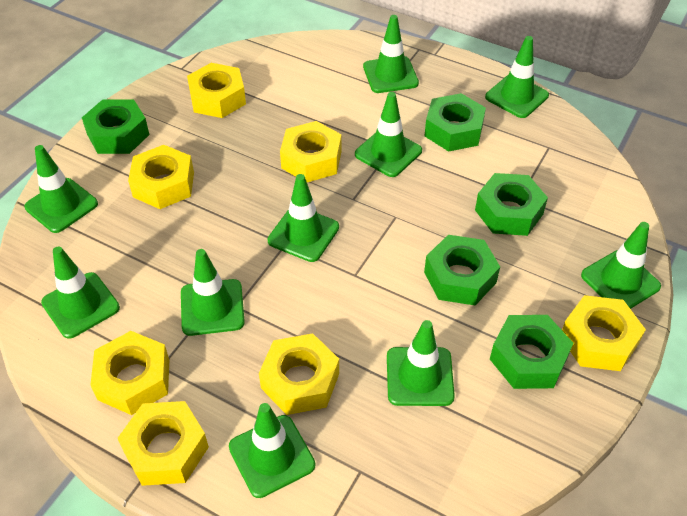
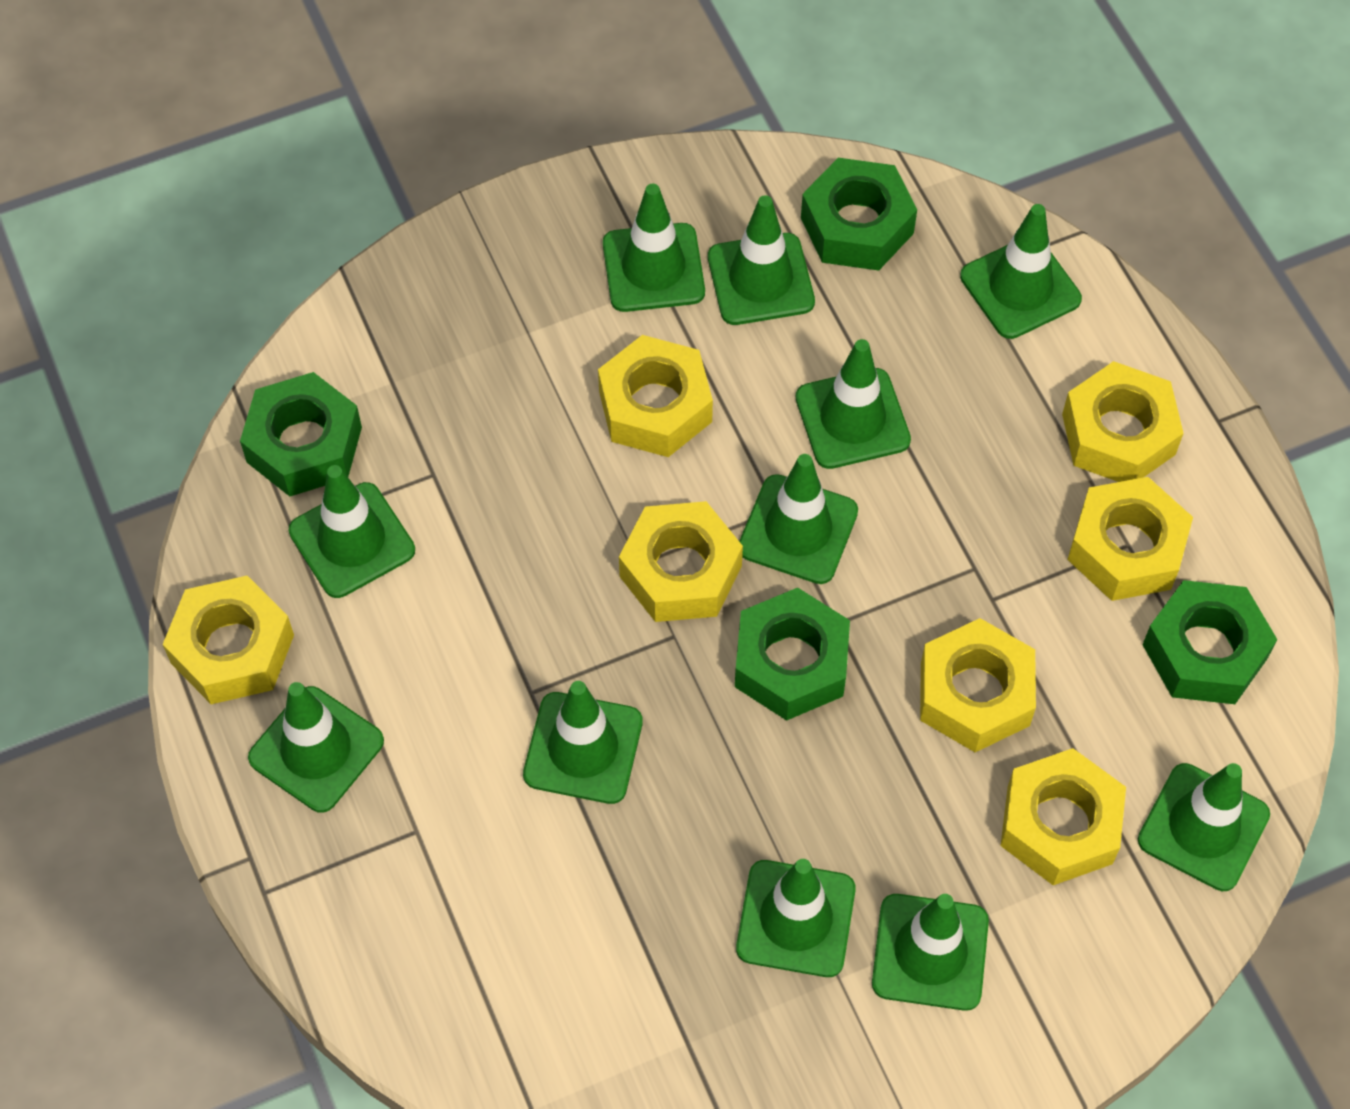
green nut: [82,99,149,154] [424,93,486,152] [424,235,500,305] [475,173,548,236] [490,315,573,389] = 5 -> [240,372,362,496] [735,588,850,721] [801,158,917,271] [1142,580,1277,704] = 4
green traffic cone: [24,145,98,233] [41,247,120,339] [181,249,245,336] [229,403,316,498] [268,174,339,262] [355,92,422,177] [363,15,419,93] [387,320,455,406] [485,36,549,118] [581,222,661,309] = 10 -> [248,682,384,813] [288,465,415,598] [523,681,643,804] [603,184,705,312] [708,195,815,325] [736,859,856,977] [739,454,858,584] [796,339,911,469] [872,894,989,1011] [960,204,1082,339] [1138,763,1270,891] = 11

